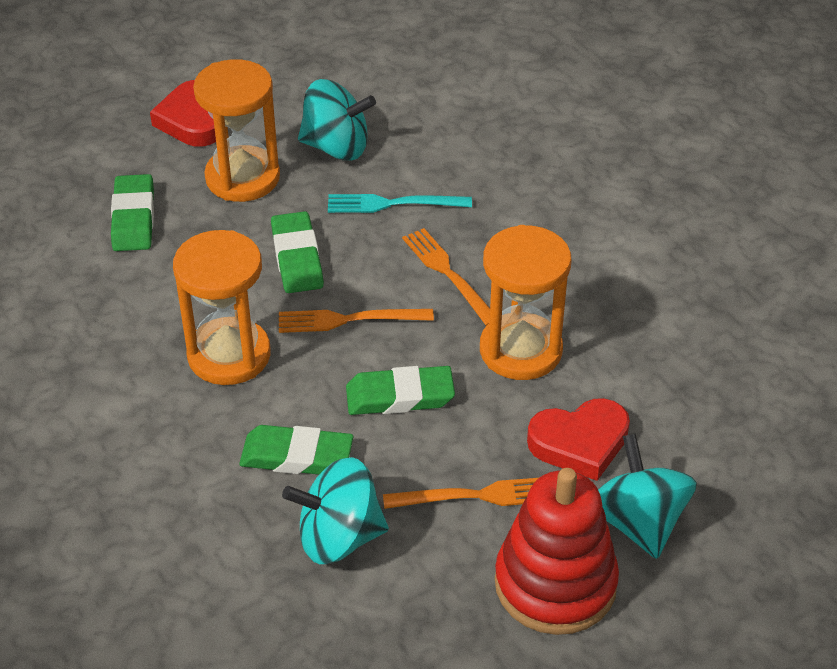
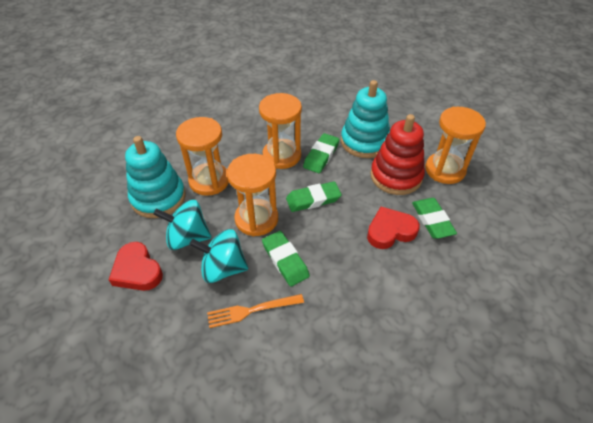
orange fork: [279,309,434,333] [383,478,538,509] [402,228,490,326] = 3 -> [207,294,304,328] = 1
orange hourglass: [173,230,271,385] [193,59,280,202] [480,225,571,380] = 3 -> [176,117,229,196] [227,154,278,236] [259,93,302,169] [425,107,486,184] = 4
turquoise fork: [328,194,472,213] = 1 -> none = 0
turquoise spinning top: [282,457,389,564] [298,79,376,161] [598,434,697,559] = 3 -> [153,200,211,250] [190,229,248,283] = 2
turquoise stacking toy: none = 0 -> [125,136,186,218] [341,80,390,158] = 2

